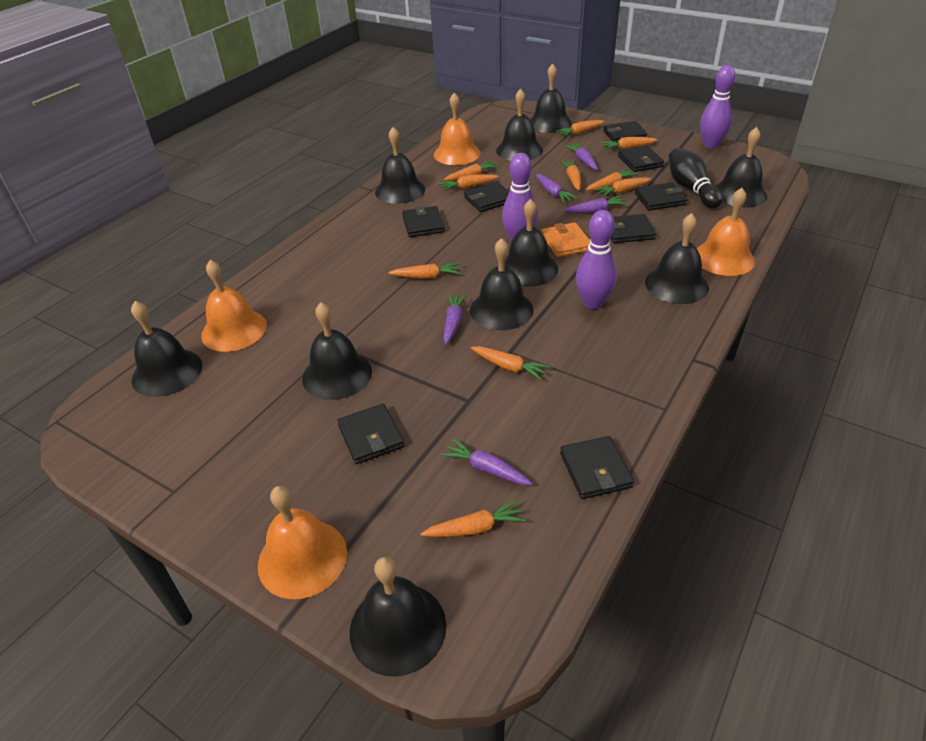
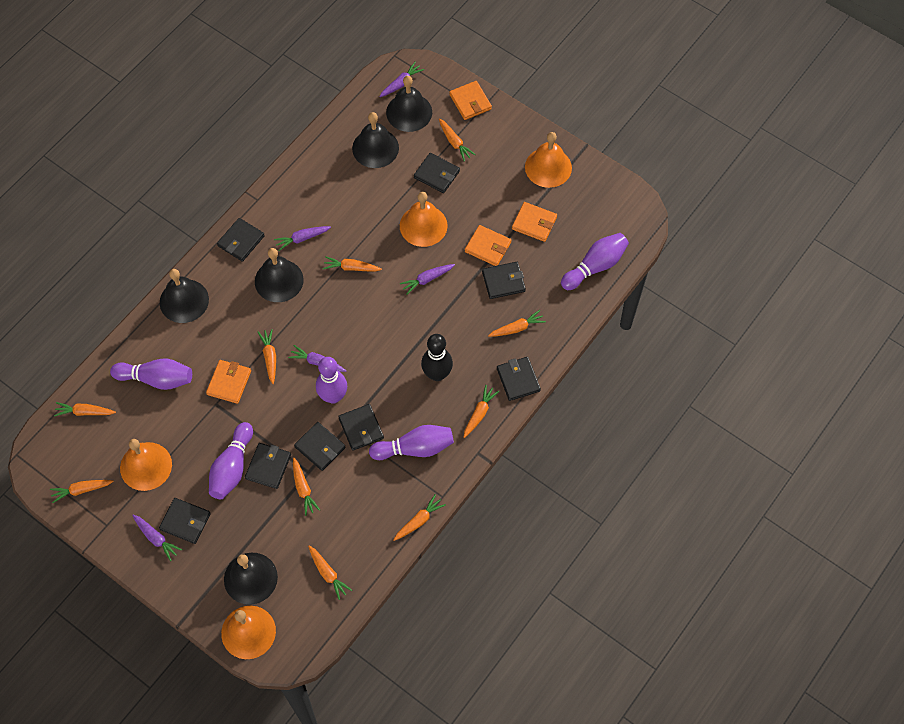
black bell: [131,301,202,397] [302,302,372,400] [350,557,446,677] [375,127,425,204] [470,238,534,330] [496,89,543,161] [505,199,558,287] [530,64,572,133] [645,213,709,304] [715,127,768,208] = 10 -> [160,269,209,323] [224,553,278,605] [255,248,304,302] [352,112,399,168] [386,76,432,132] = 5
orange wallet: [541,222,590,257] = 1 -> [206,360,251,404] [450,81,492,120] [465,225,511,266] [512,202,557,242] = 4
purple bowling pin: [502,153,538,242] [576,210,617,309] [700,65,735,148] = 3 -> [110,359,192,390] [209,422,253,499] [316,357,347,404] [369,425,454,460] [561,233,629,290] = 5

